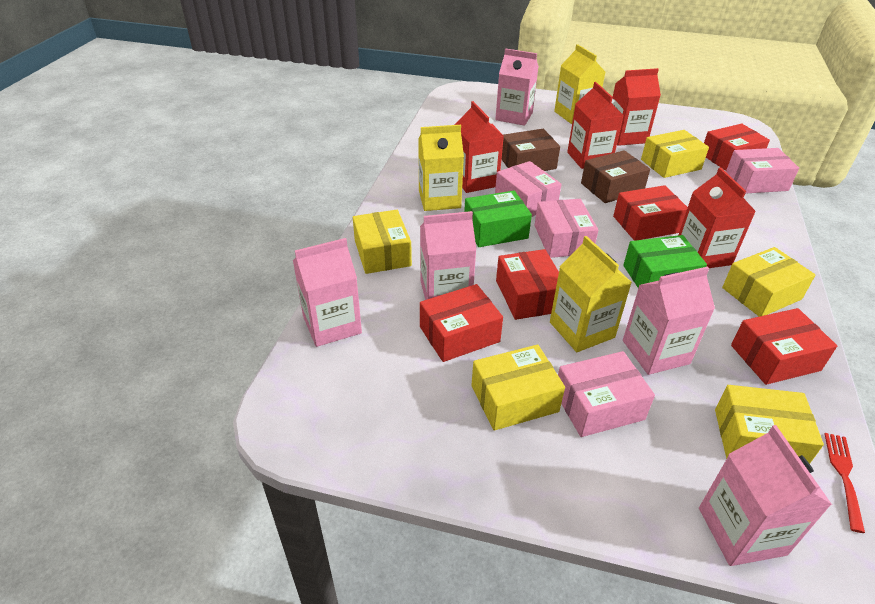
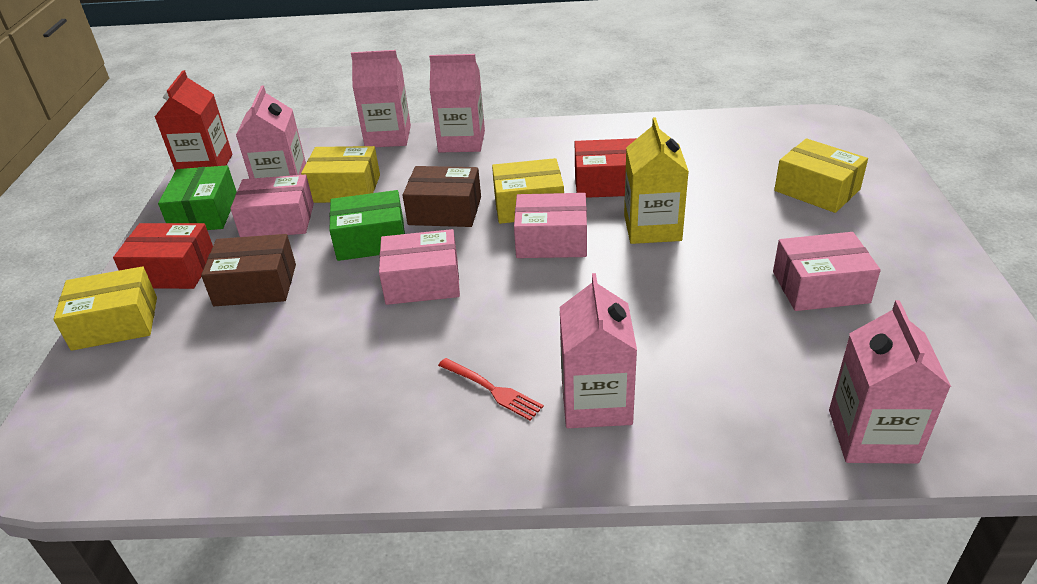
red box: [420,284,503,362] [496,249,559,320] [613,185,688,241] [704,124,770,171] [731,308,837,385] = 5 -> [113,223,213,289] [575,138,637,198] = 2
red carton: [455,101,504,193] [567,82,624,169] [612,68,661,146] [679,168,756,268] = 4 -> [155,70,232,171] = 1
yellow box: [353,210,412,274] [471,344,565,431] [641,130,709,178] [715,385,824,464] [722,247,815,317] = 5 -> [53,266,157,351] [301,146,380,203] [492,158,564,224] [774,138,868,213] = 4
yellow carton: [418,125,464,211] [550,236,632,352] [554,44,605,124] = 3 -> [624,117,689,244] = 1

